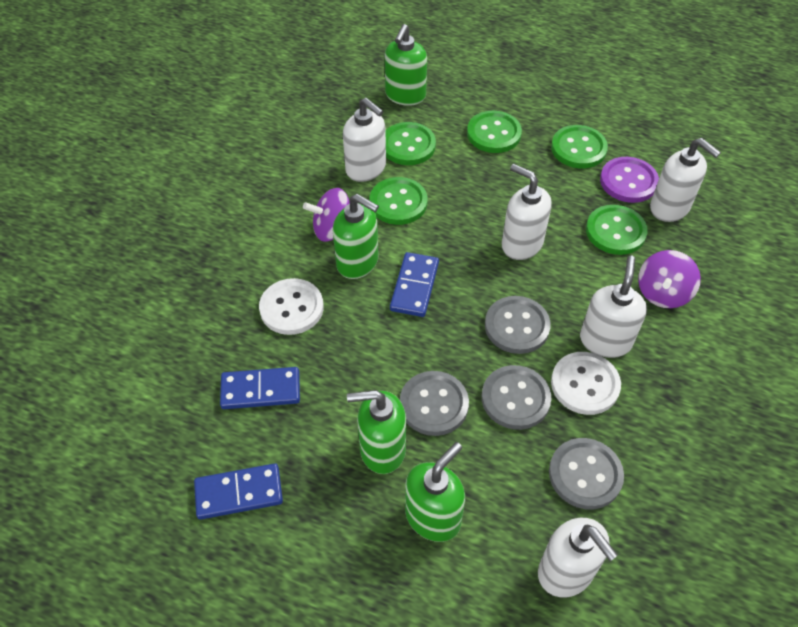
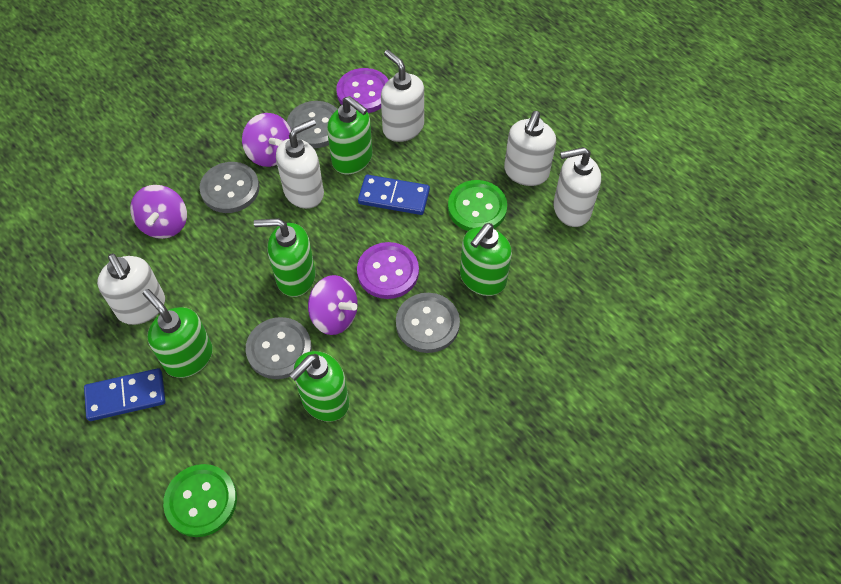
blue domino: [194,463,283,520] [220,367,300,409] [390,252,439,317] = 3 -> [84,368,165,421] [358,175,430,215] = 2
green button: [370,177,428,225] [386,122,436,165] [467,111,522,153] [551,125,608,168] [586,205,648,255] = 5 -> [163,464,237,537] [448,180,507,231] = 2
green soap dispenser: [333,194,379,279] [347,390,406,474] [385,24,427,106] [405,442,465,542] = 4 -> [143,289,213,378] [254,218,316,297] [289,351,349,422] [327,96,373,174] [460,223,512,296] = 5
purple button: [600,157,659,203] = 1 -> [336,68,388,113] [357,242,419,299] = 2
purple spinning top: [303,188,350,242] [638,250,701,308] = 2 -> [130,185,187,239] [242,113,291,167] [308,275,358,335] = 3
white button: [259,278,324,335] [551,352,621,415] = 2 -> none = 0

